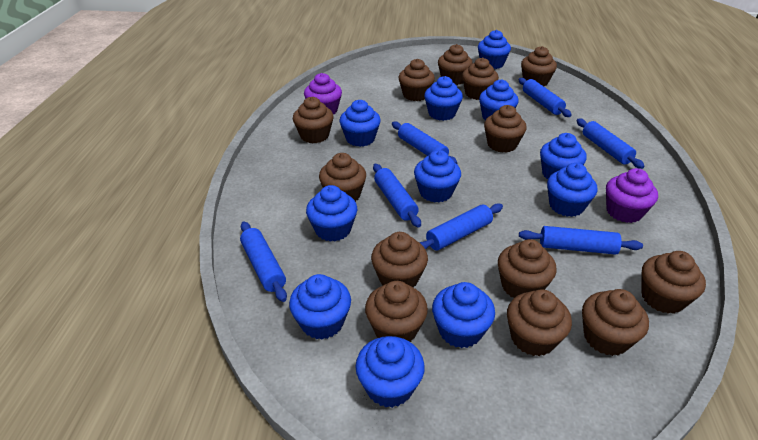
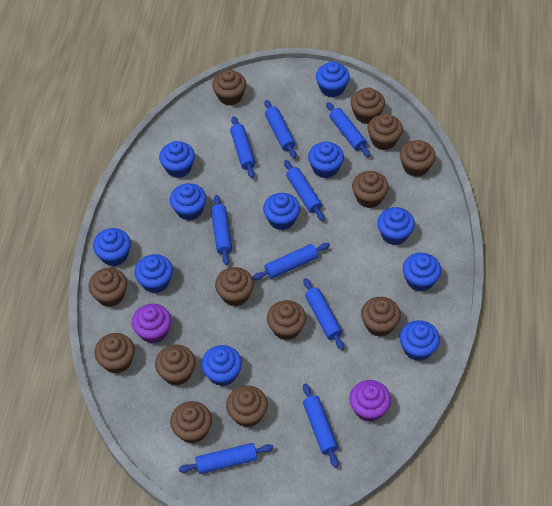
blue rolling pin: [240,221,287,302] [373,164,421,228] [392,121,457,164] [419,203,503,251] [519,78,572,117] [519,226,643,255] [577,119,645,169] = 7 -> [179,443,274,474] [211,195,232,265] [230,116,256,178] [252,243,330,280] [264,100,296,158] [284,160,325,221] [303,278,344,350] [303,383,339,468] [326,102,370,157] = 9

